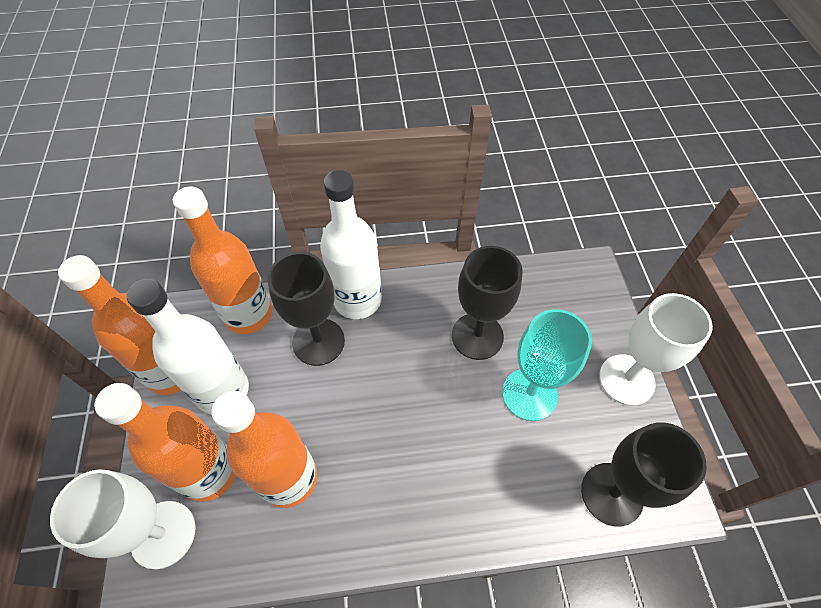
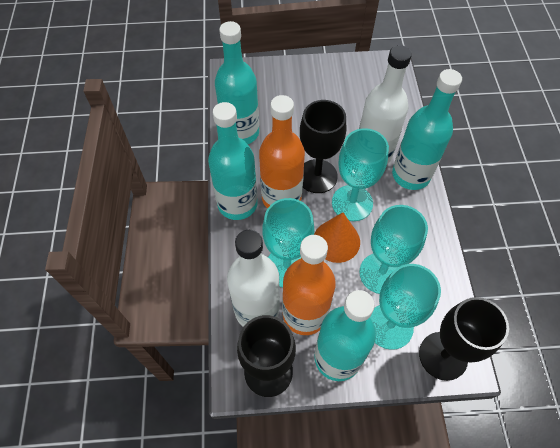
orange bottle: [58,255,181,395] [95,383,236,502] [172,187,272,334] [212,391,317,508] = 4 -> [259,95,305,209] [282,235,336,335] = 2
orange cone: none = 0 -> [314,212,360,263] = 1
turquoise bottle: none = 0 -> [208,102,258,220] [215,21,259,144] [314,290,376,381] [392,69,462,190] = 4
turquoise goblet: [502,309,592,421] = 1 -> [262,198,314,287] [332,128,389,221] [359,205,428,294] [370,264,441,350] = 4
white goblet: [50,469,196,569] [599,293,713,406] = 2 -> none = 0

